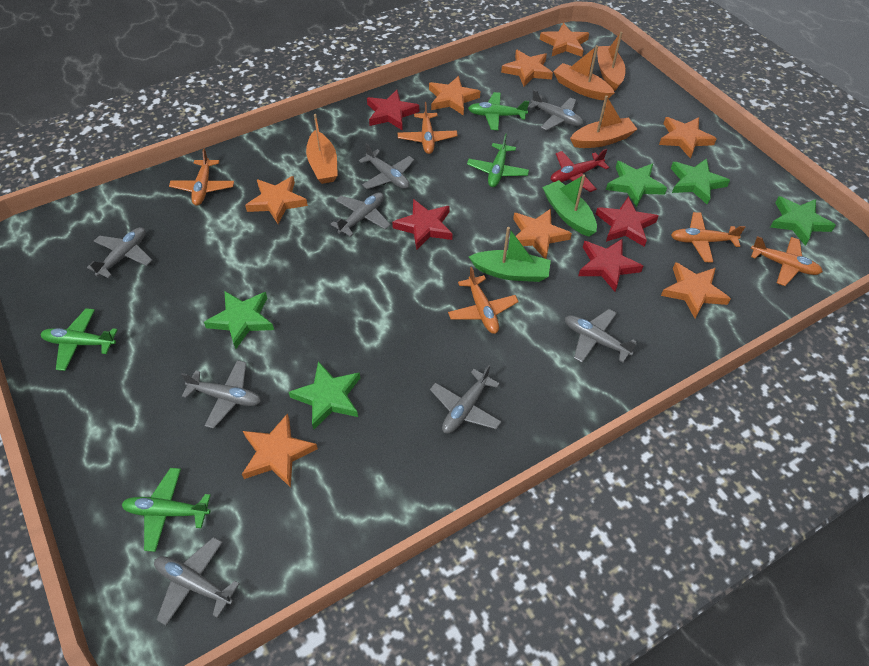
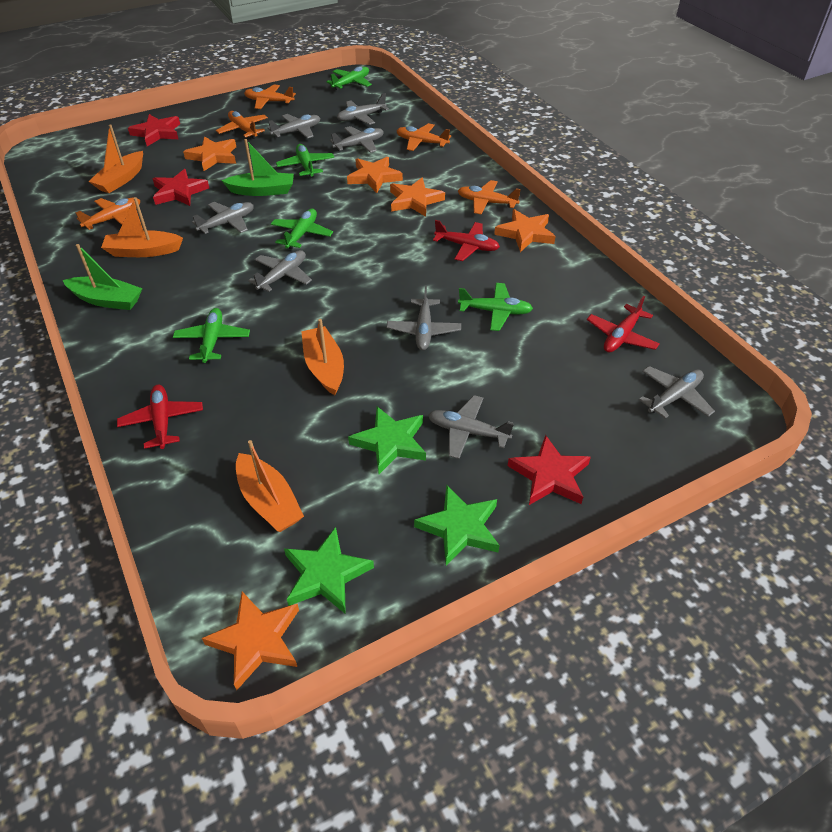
green plane: [40,308,118,371] [122,468,211,552] [467,133,529,187] [468,92,529,130] = 4 -> [173,308,250,363] [271,209,333,249] [276,144,334,178] [326,67,372,90] [458,283,533,331] = 5
green star: [204,291,274,349] [289,361,360,430] [606,161,667,207] [671,158,730,205] [770,196,836,246] = 5 -> [284,527,374,614] [348,407,426,474] [414,485,500,566] = 3
orange star: [242,413,318,488] [245,176,308,224] [429,76,480,116] [501,50,553,87] [513,209,572,259] [540,23,589,57] [659,117,717,159] [661,262,731,318] = 8 -> [183,136,236,171] [202,592,299,690] [347,157,403,193] [390,178,445,217] [494,209,556,252] = 5
red plane: [551,149,609,192] = 1 -> [117,385,203,449] [433,220,500,261] [587,296,659,352] = 3
red star: [367,90,419,131] [392,199,453,250] [578,239,643,292] [596,197,659,247] = 4 -> [128,114,180,146] [153,169,209,206] [508,435,591,505] = 3

